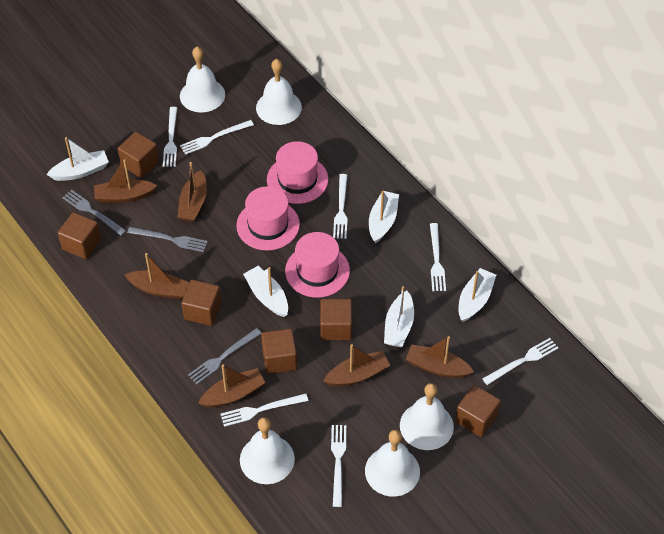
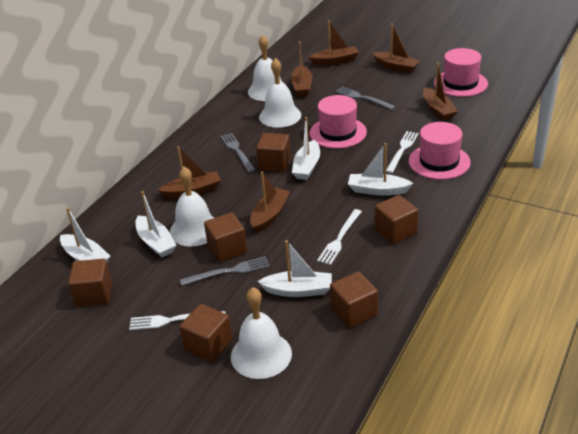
white bell: [180,47,225,113] [240,417,295,484] [256,59,302,125] [365,430,420,497] [400,383,454,450] = 5 -> [170,167,214,246] [231,287,292,379] [248,35,282,101] [259,58,301,128] = 4
white fork: [163,107,177,167] [180,120,254,155] [220,393,308,427] [331,425,346,507] [333,174,348,239] [430,223,446,291] [482,338,558,385] = 7 -> [129,311,226,330] [317,209,362,265] [386,131,419,173] = 3

